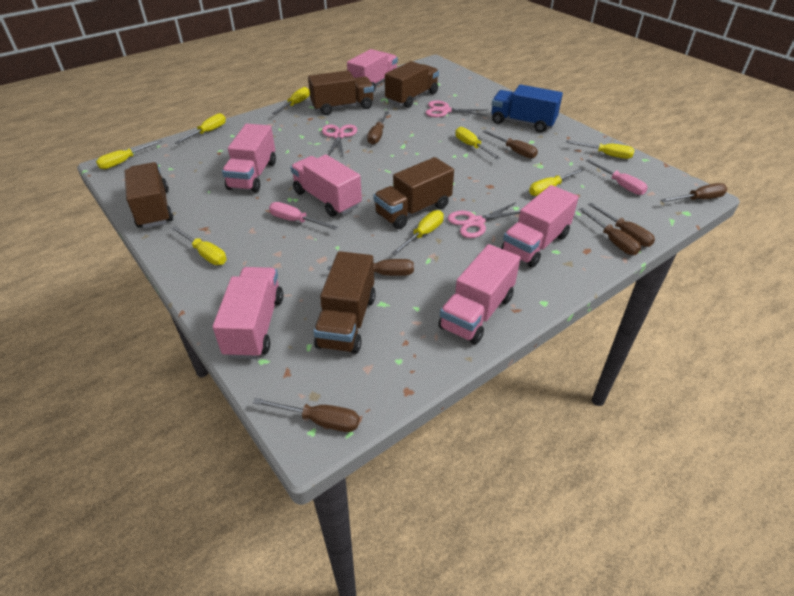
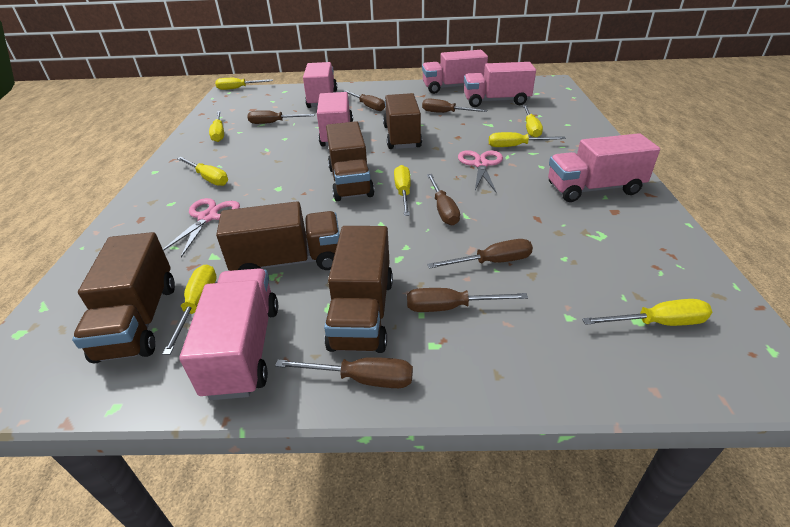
blue truck: [492,85,563,132] = 1 -> none = 0
pink scissors: [322,124,357,159] [426,100,487,117] [448,202,520,238] = 3 -> [163,198,240,257] [458,150,503,193] = 2
pink screwdriver: [269,202,338,230] [586,159,648,195] = 2 -> none = 0

